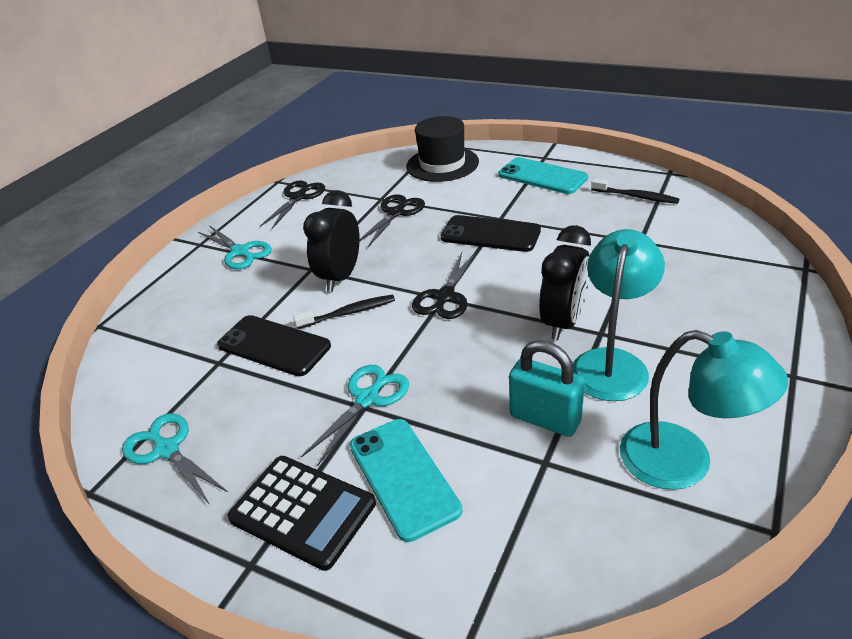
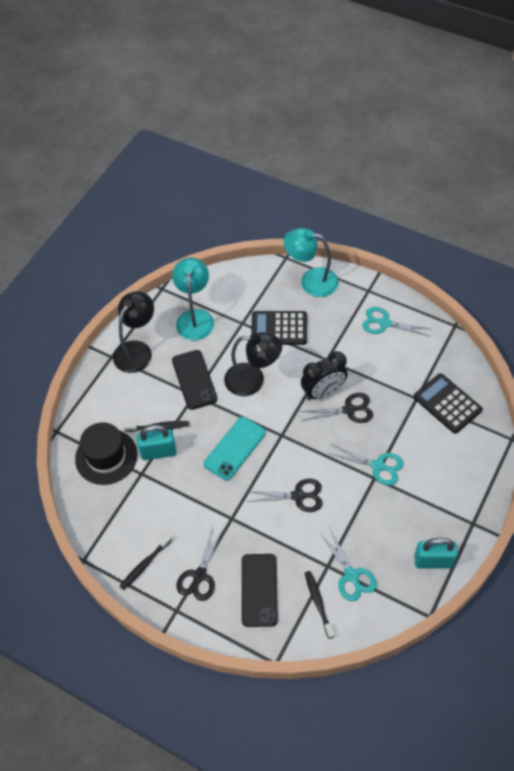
black calculator: [228,456,376,571] = 1 -> [251,311,307,345] [414,373,482,434] = 2
black clock: [303,190,360,292] [539,225,591,340] = 2 -> [301,351,348,400] = 1
black lamp: none = 0 -> [113,291,154,373] [224,332,282,396] = 2
black toothbrush: [293,295,395,329] [591,179,680,204] = 2 -> [120,534,172,590] [124,421,189,432] [305,571,334,639] = 3
turquoise padlock: [509,340,585,437] = 1 -> [137,425,176,460] [414,538,458,569] = 2
turquoise phone: [350,419,463,542] [498,157,588,194] = 2 -> [204,417,266,480] = 1

